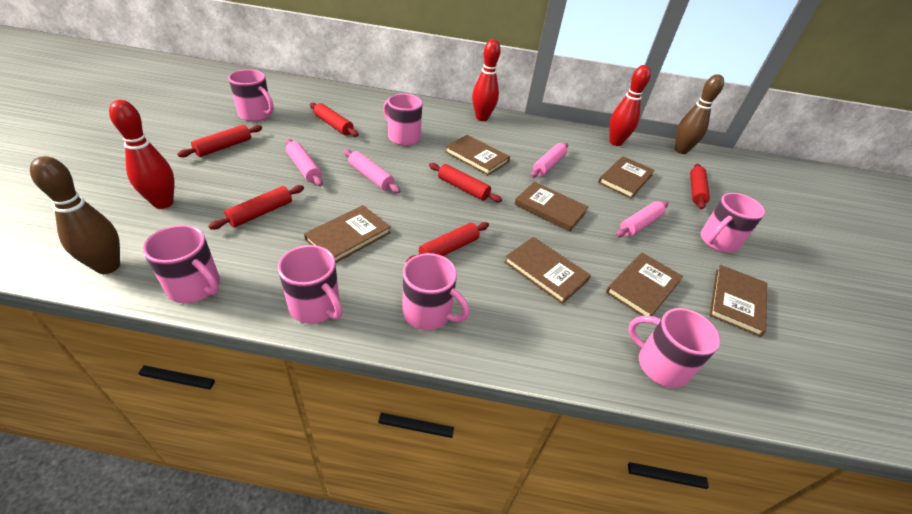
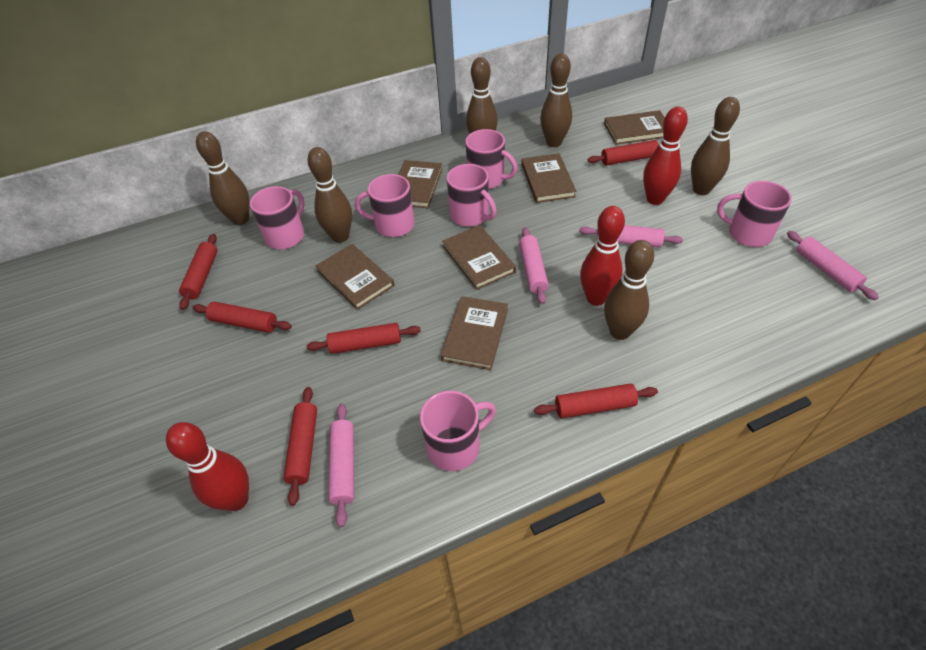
brown book: [304,205,391,263] [445,135,510,175] [504,237,591,304] [514,182,588,232] [598,156,655,199] [606,253,683,316] [709,265,767,337] = 7 -> [316,244,395,310] [398,160,443,208] [441,296,508,370] [442,225,516,290] [521,153,576,203] [604,110,665,145] = 6
brown bowling pin: [30,156,120,274] [675,74,724,154] = 2 -> [196,131,250,225] [308,147,352,243] [466,57,498,134] [540,53,572,147] [604,240,654,340] [691,97,740,195] = 6
pink mug: [143,225,220,303] [228,69,274,121] [278,245,343,324] [383,94,422,146] [402,253,470,330] [628,308,720,388] [701,193,765,253] = 7 -> [250,186,304,249] [355,174,415,237] [420,391,496,471] [447,164,497,227] [465,129,517,189] [717,181,792,247] = 6

